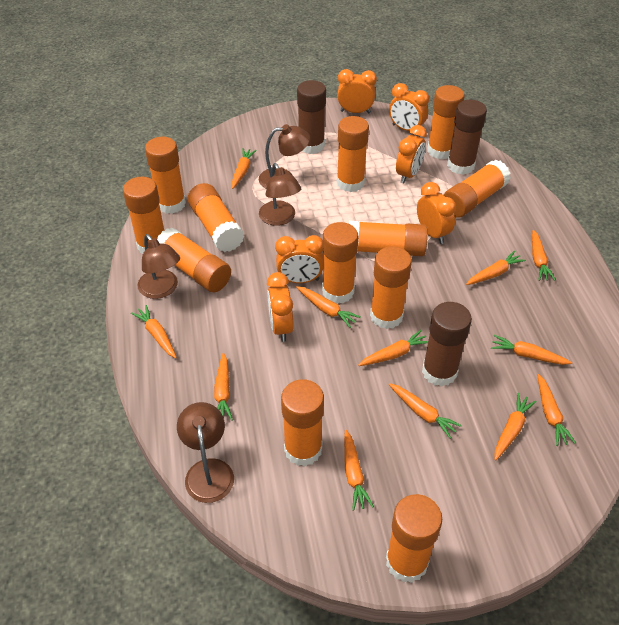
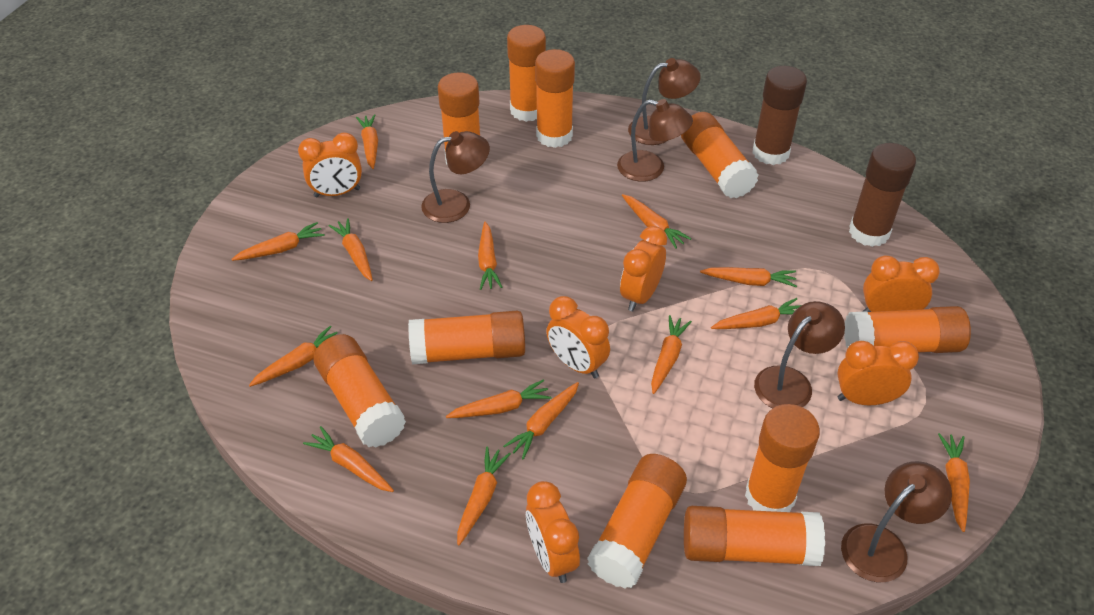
brown glue stick: [297,80,326,154] [422,302,472,387] [447,100,487,175] = 3 -> [752,66,807,165] [849,143,916,247] = 2
brown lamp: [137,234,180,299] [177,402,234,503] [259,124,310,189] [259,163,301,226] = 4 -> [421,131,490,223] [617,99,693,182] [628,58,701,145] [754,301,845,408] [841,461,952,582] = 5
orange carrot: [131,305,177,358] [214,353,233,421] [231,148,257,189] [296,286,360,328] [344,430,374,511] [358,330,428,366] [389,383,462,438] [466,251,526,285] [491,335,572,365] [495,393,536,461] [532,230,556,281] [538,374,576,446] = 12 -> [231,222,325,261] [249,326,338,387] [303,426,394,492] [328,218,373,281] [356,114,378,169] [446,379,552,418] [457,447,511,546] [478,222,502,290] [503,382,579,460] [622,194,691,249] [651,315,692,394] [700,267,797,287] [711,298,802,329] [938,433,970,532] = 14
orange glue stick: [123,177,164,253] [145,137,186,214] [157,227,231,292] [188,183,244,252] [281,379,324,466] [322,222,358,304] [337,116,369,192] [349,221,428,256] [370,246,412,329] [386,494,442,583] [427,85,465,159] [444,160,511,218] = 12 -> [314,334,406,448] [408,311,525,364] [438,72,480,165] [507,25,546,122] [535,49,575,148] [587,454,687,588] [681,112,759,198] [684,506,825,566] [745,404,820,512] [844,306,971,353] = 10

